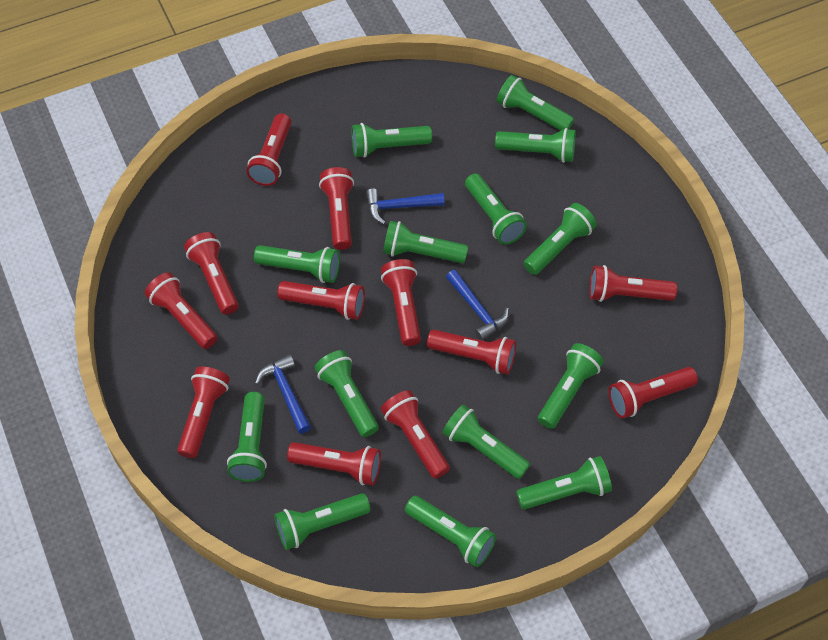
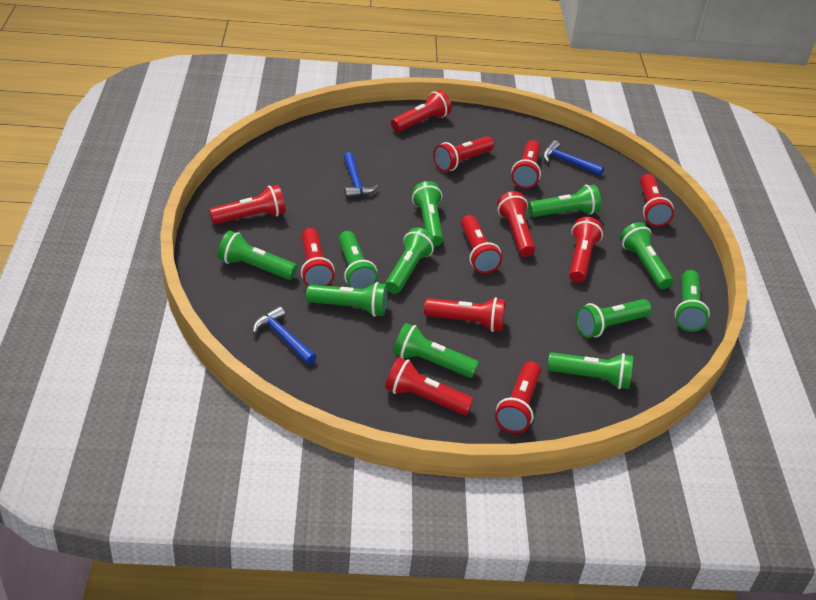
green flashlight: [227,392,267,482] [254,245,340,283] [274,493,371,550] [314,350,379,437] [352,123,432,158] [383,221,468,263] [405,496,496,567] [442,404,530,479] [465,173,527,245] [495,128,576,163] [497,75,574,131] [516,456,612,510] [524,203,597,275] [538,343,604,429] = 14 -> [218,231,297,280] [306,282,388,317] [339,231,378,289] [385,227,436,294] [393,323,479,378] [412,181,444,246] [528,185,601,217] [547,352,633,389] [576,299,651,338] [620,222,673,289] [674,270,710,332] = 11

